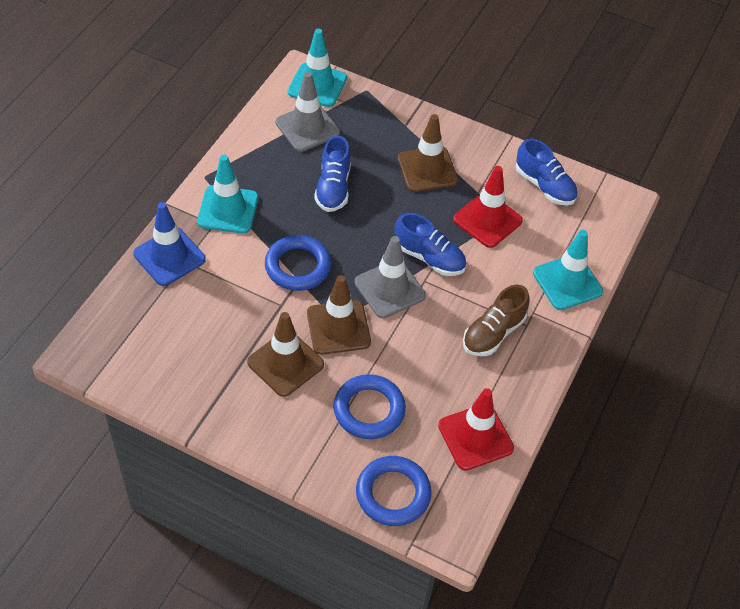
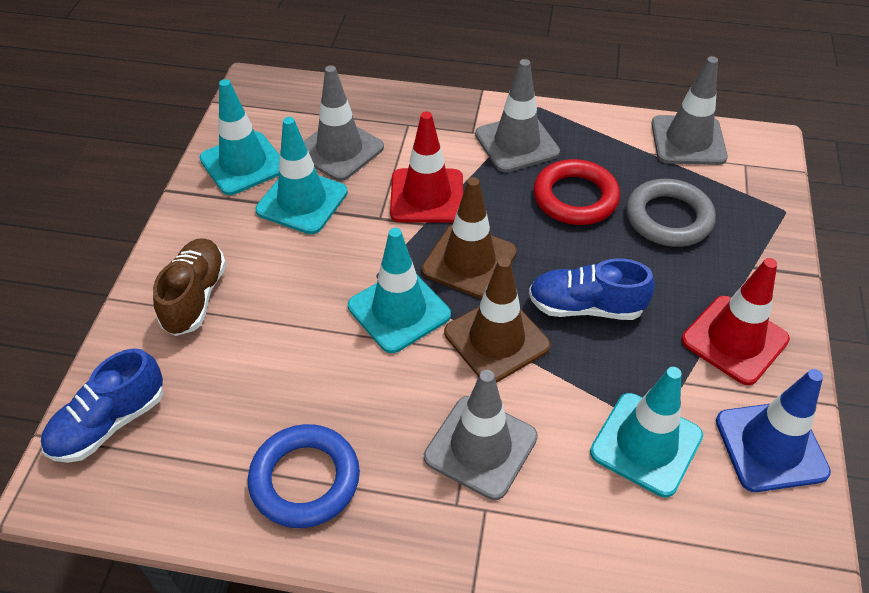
blue ring: [265,235,331,291] [333,374,406,439] [356,456,432,526] = 3 -> [248,424,360,528] = 1
blue shoe: [314,135,351,212] [394,213,466,276] [516,139,578,206] = 3 -> [41,348,163,463] [529,259,655,320] = 2
brown traffic cone: [247,312,324,397] [307,275,371,355] [398,114,458,192] = 3 -> [422,177,517,299] [444,257,551,383] = 2
grey ring: none = 0 -> [626,179,716,247] = 1
grey traffic cone: [276,72,340,152] [355,236,426,318] = 2 -> [304,65,384,181] [424,370,538,500] [475,59,560,172] [651,56,728,165] = 4
red ring: none = 0 -> [533,159,620,225] = 1
turquoise traffic cone: [197,155,258,233] [288,29,347,107] [533,230,603,310] = 3 -> [199,79,280,195] [255,117,348,234] [348,228,451,353] [590,367,703,497] = 4

